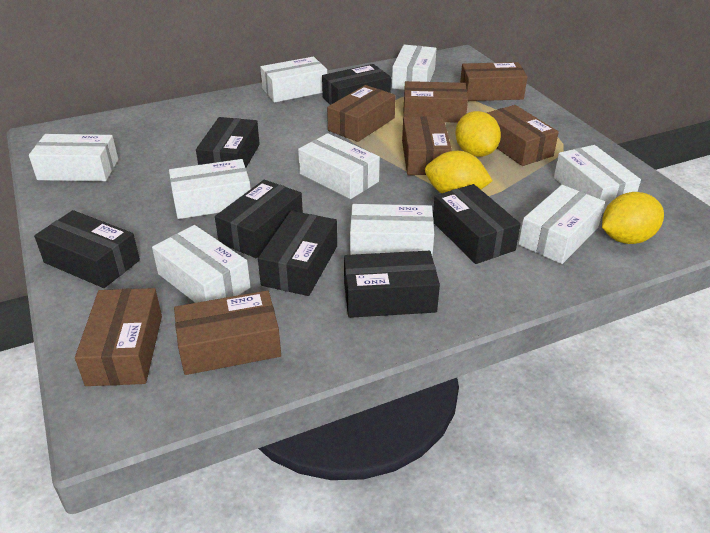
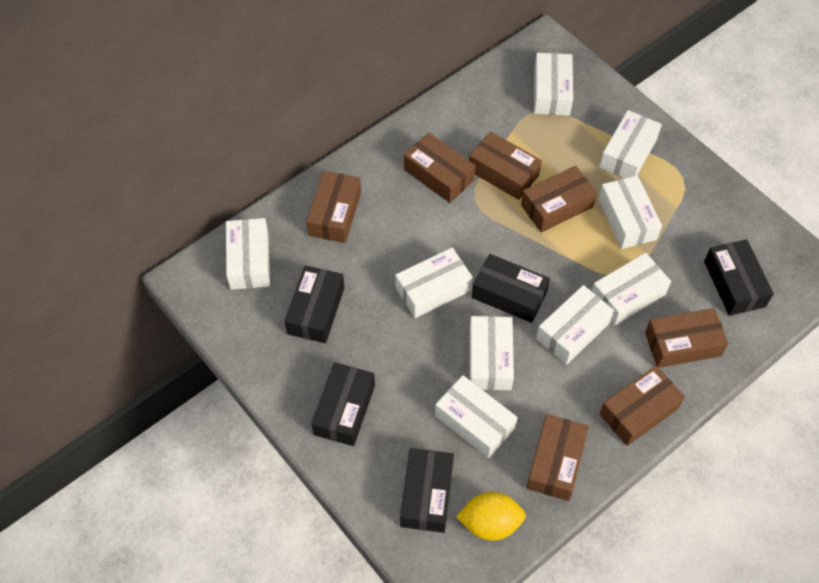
black box: [34,210,140,288] [196,117,260,168] [215,180,303,258] [258,211,337,296] [322,64,391,105] [344,251,440,318] [433,184,521,264] = 7 -> [285,265,345,343] [311,362,375,446] [400,448,454,533] [472,254,550,323] [704,239,774,316] = 5
yellow lemon: [425,151,493,193] [455,111,501,157] [602,192,664,244] = 3 -> [456,492,526,541] = 1

